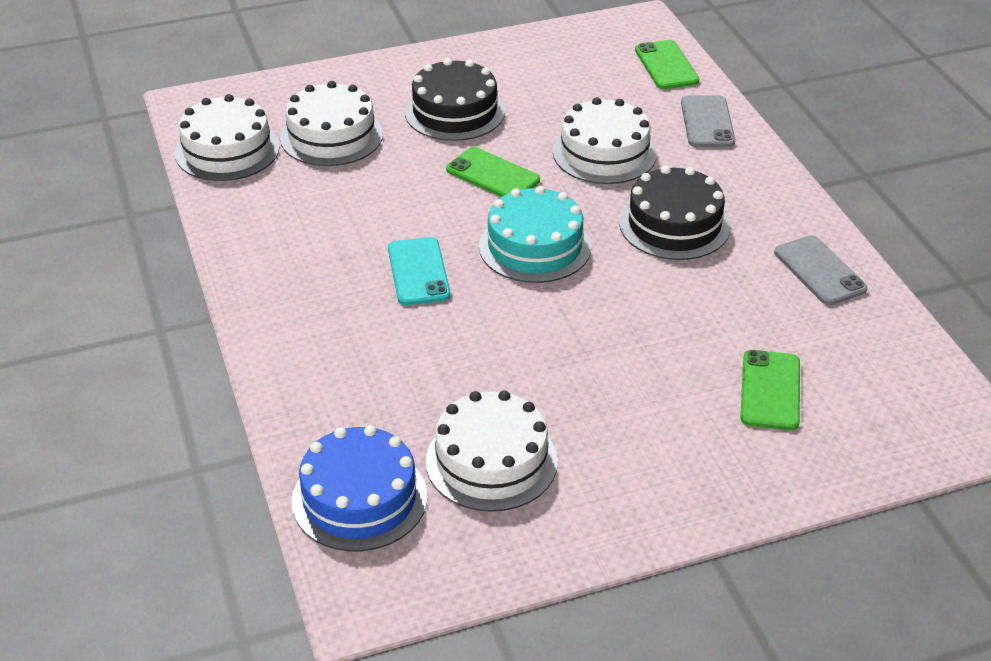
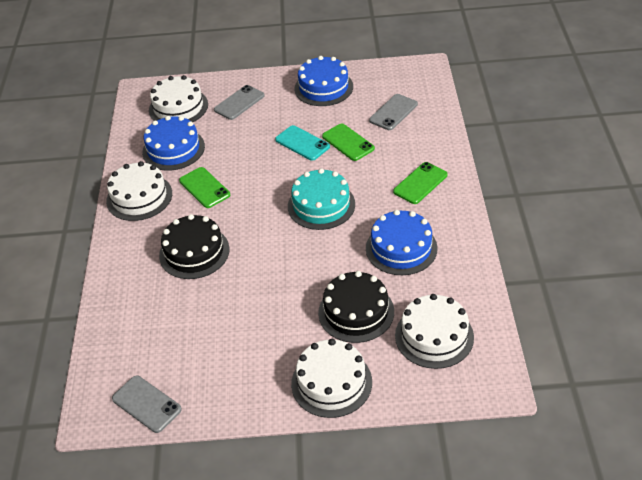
blue cake: [291,425,427,551] = 1 -> [142,116,205,171] [294,56,353,106] [366,210,438,275] = 3
grey phone: [681,95,735,147] [774,235,867,305] = 2 -> [112,376,182,433] [214,85,265,120] [369,94,418,130] = 3

